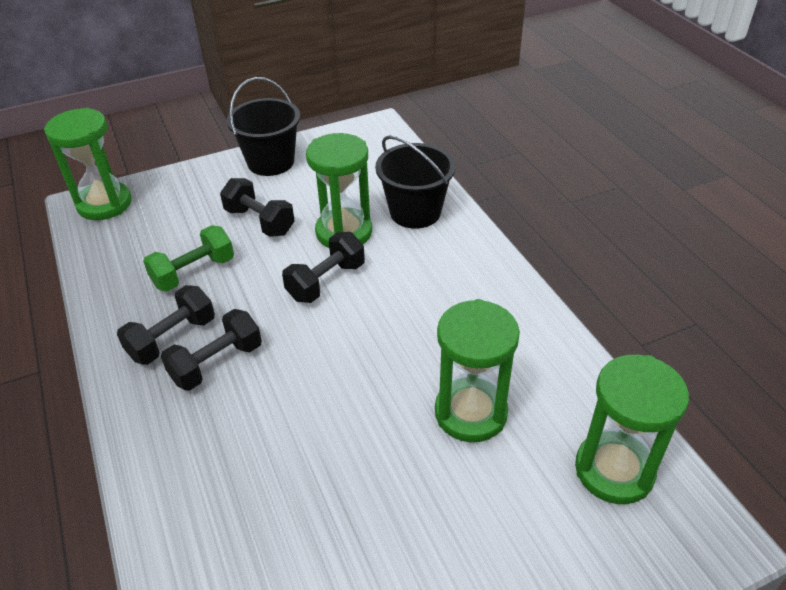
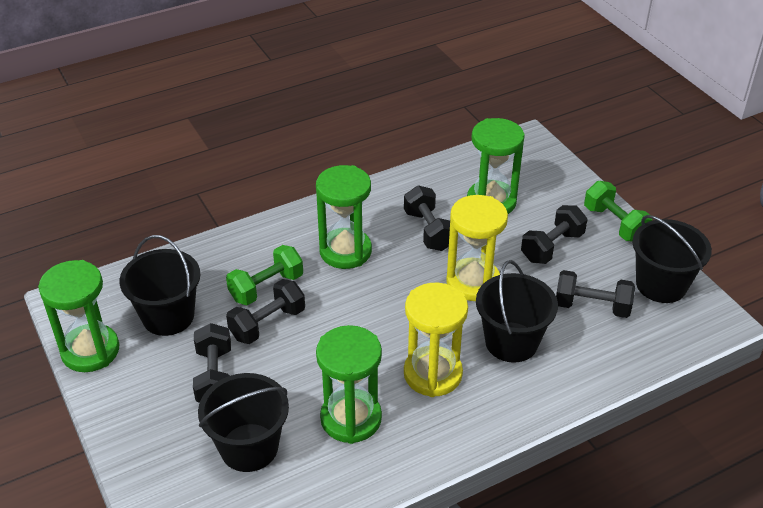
black bucket: [227,77,300,176] [375,136,456,229] = 2 -> [120,235,200,336] [198,373,289,472] [476,260,558,362] [632,215,712,303] = 4
black dumbbell: [117,285,215,365] [161,309,262,391] [220,178,295,237] [282,232,365,303] = 4 -> [193,323,231,403] [226,279,305,344] [404,185,450,251] [521,205,587,264] [556,270,635,318] = 5
green dumbbell: [143,225,234,292] = 1 -> [226,245,303,305] [584,181,652,242] = 2
yellow hourglass: none = 0 -> [404,283,468,397] [446,195,508,301] = 2

